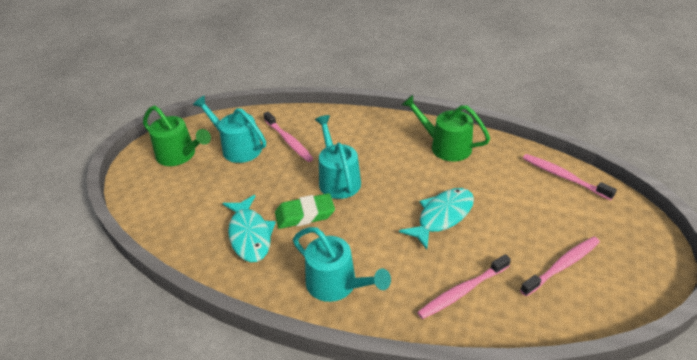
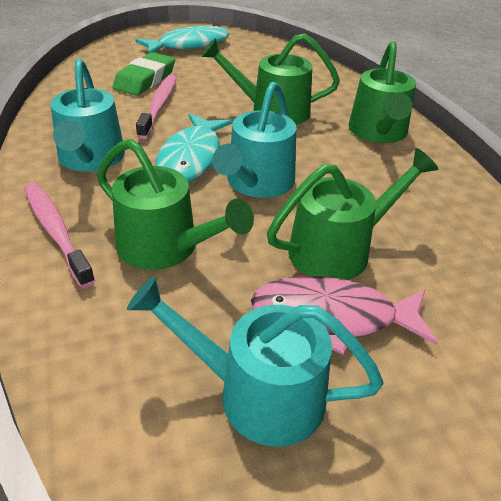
green watering can: [143,106,211,166] [402,95,490,162] = 2 -> [97,139,254,270] [201,33,340,125] [267,148,439,280] [349,41,416,143] = 4
pink fish: none = 0 -> [251,276,438,355] = 1
pink toothbrush: [264,111,314,162] [417,254,511,319] [520,236,600,296] [523,154,617,200] = 4 -> [24,182,95,288] [136,74,177,139] = 2

